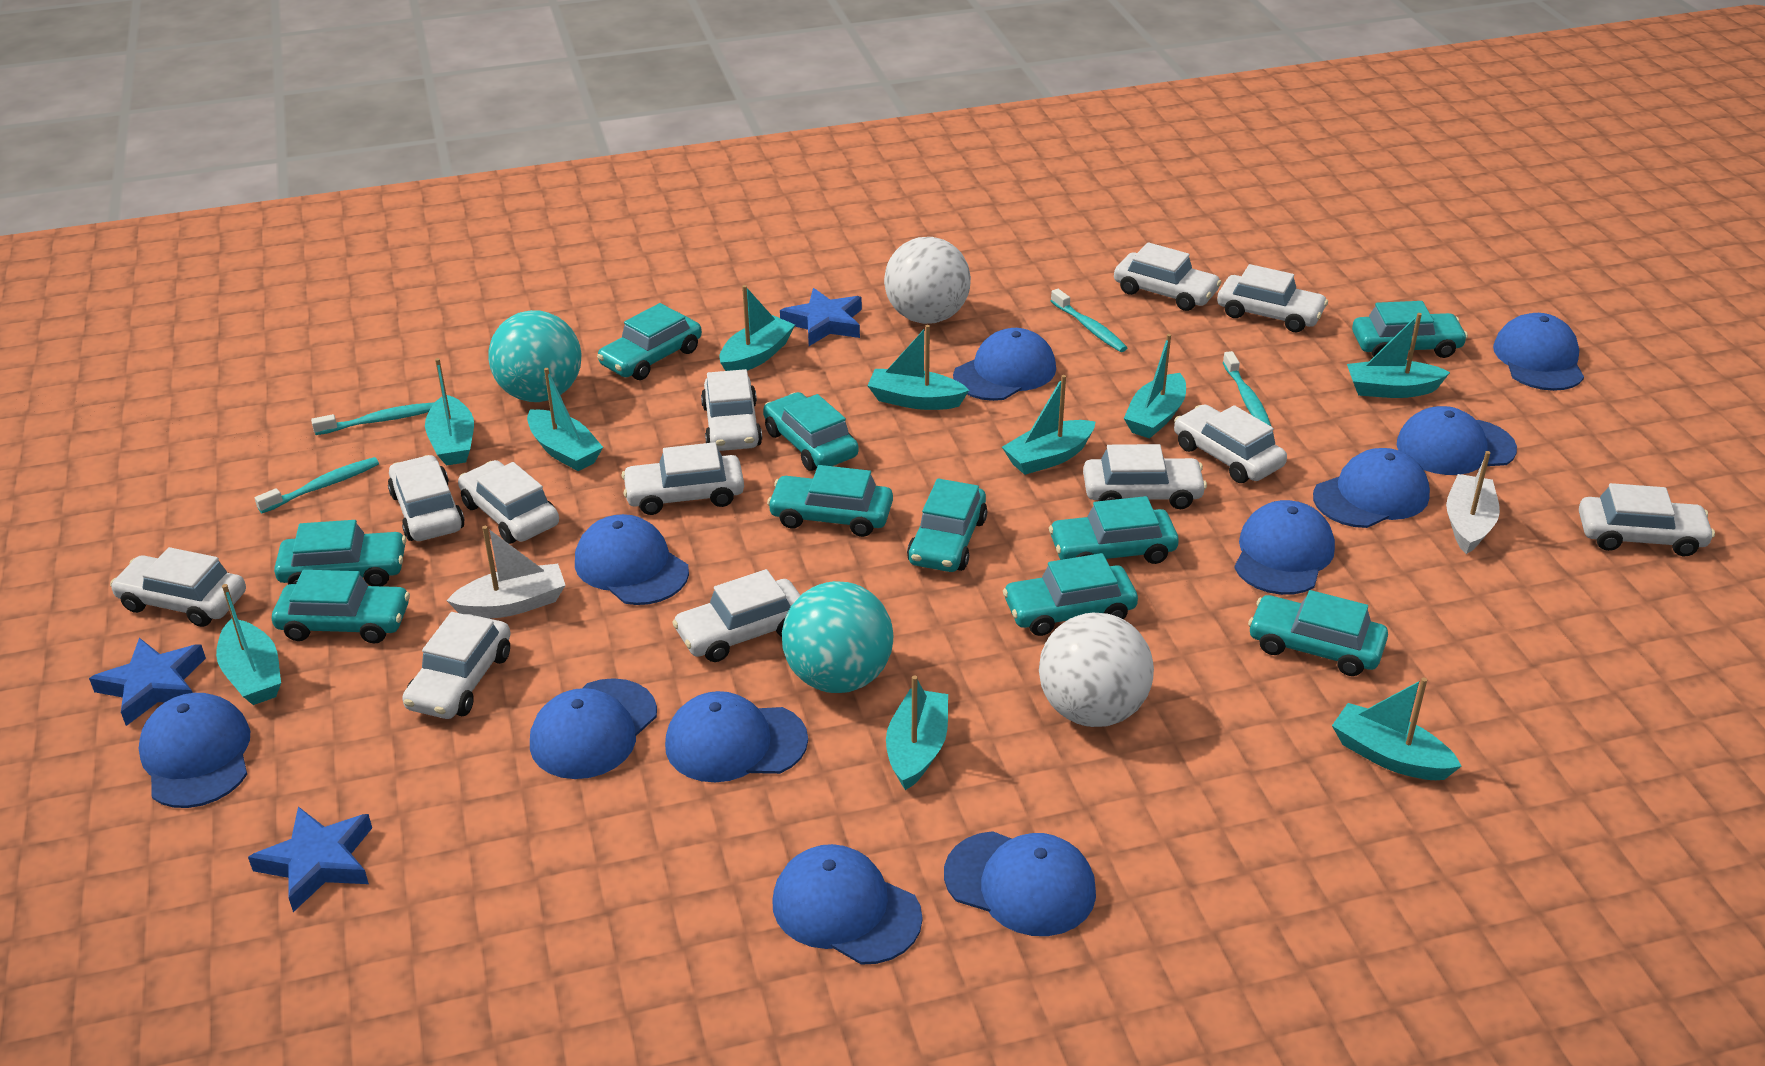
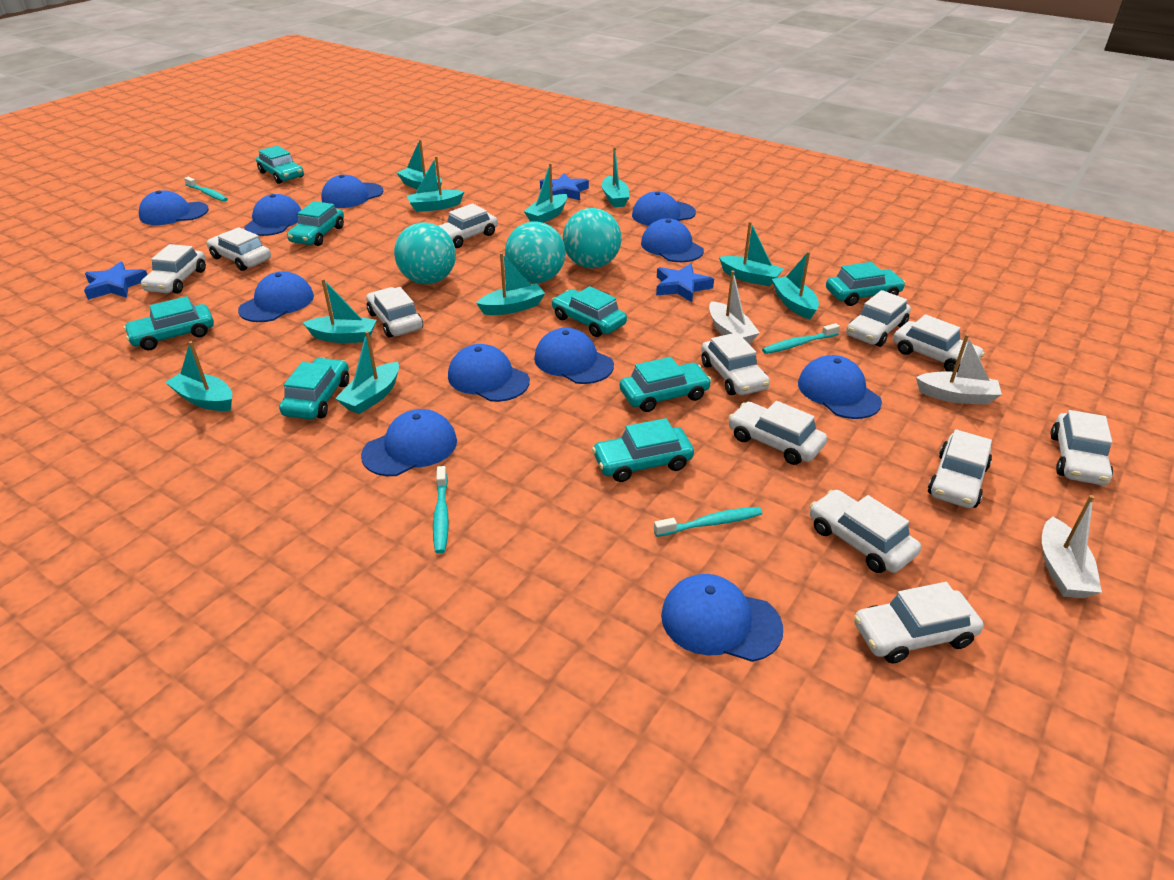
turquoise ball: [488,310,582,402] [782,581,894,693] = 2 -> [394,222,456,284] [505,221,565,283] [563,208,622,268] = 3
turquoise car: [272,570,410,644] [274,520,406,586] [597,303,702,380] [763,392,859,471] [767,465,893,537] [907,478,987,572] [1003,553,1138,636] [1049,496,1179,564] [1248,590,1388,676] [1352,301,1468,358] = 10 -> [124,296,214,350] [256,145,304,184] [279,358,349,420] [287,201,344,246] [552,286,627,337] [592,418,694,482] [620,357,712,412] [826,262,906,306] = 8
white ball: [884,237,971,324] [1039,613,1154,727] = 2 -> none = 0
white boat: [446,526,565,618] [1446,451,1500,554] = 2 -> [709,270,760,344] [916,334,1002,405] [1042,495,1102,598] = 3

